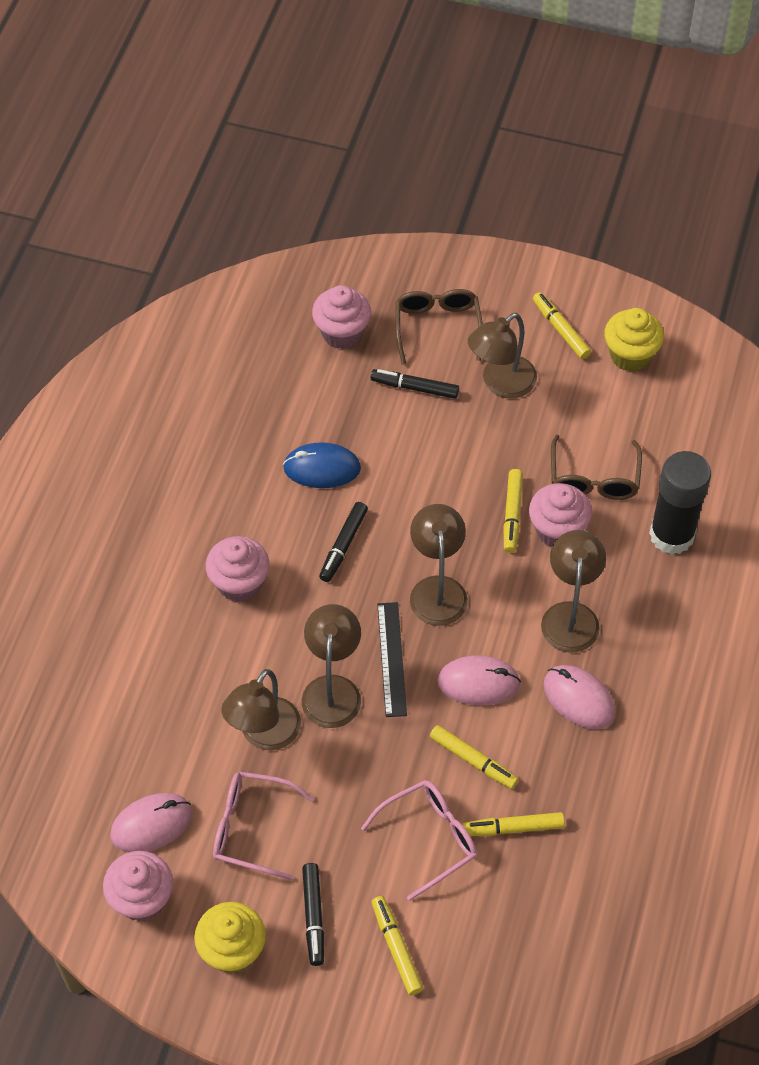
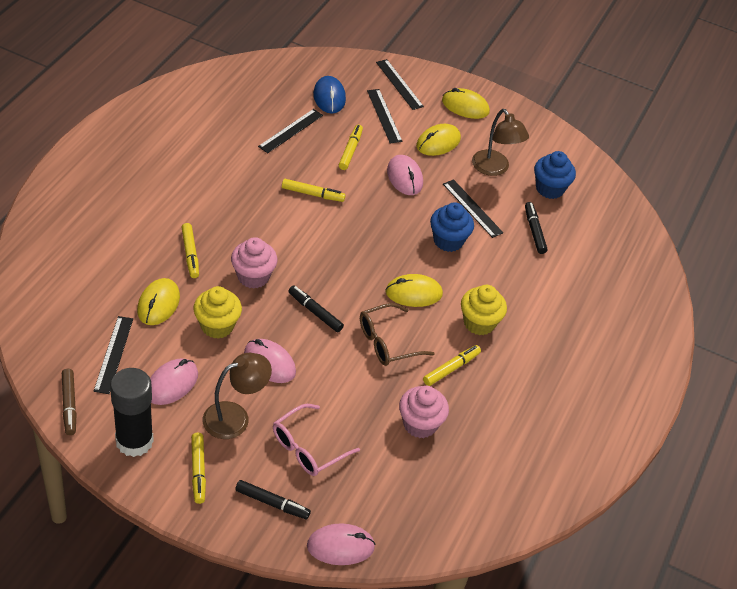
black ruler: [377,602,407,717] = 1 -> [93,316,133,394] [258,109,323,153] [367,89,402,143] [376,59,424,110] [443,179,503,238] = 5
blue cupcake: none = 0 -> [430,202,474,252] [534,151,576,199] = 2
brown glasses: [395,289,483,365] [551,435,642,500] = 2 -> [360,303,435,366] = 1
brown lamp: [221,669,301,750] [302,604,361,728] [410,504,468,626] [468,313,537,398] [541,530,606,652] = 5 -> [203,353,272,439] [472,109,529,176] = 2
brown marker: none = 0 -> [62,369,77,435] = 1
pink cupcake: [103,851,173,922] [206,536,270,602] [312,285,371,349] [529,483,592,547] = 4 -> [231,237,278,289] [399,386,449,438] = 2
pink glasses: [213,771,314,880] [361,780,477,901] = 2 -> [273,404,360,476] = 1
pink mouse: [110,793,192,852] [438,655,521,706] [544,665,615,729] = 3 -> [150,358,198,405] [244,339,296,383] [307,523,376,565] [387,155,423,195] = 4
yellow mouse: none = 0 -> [137,278,180,325] [385,274,443,307] [416,124,461,156] [442,88,490,119] = 4

